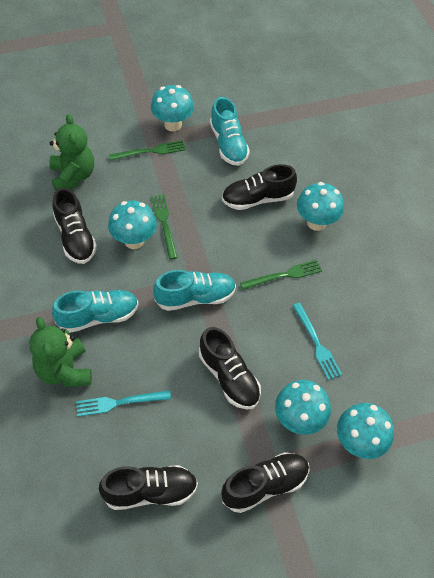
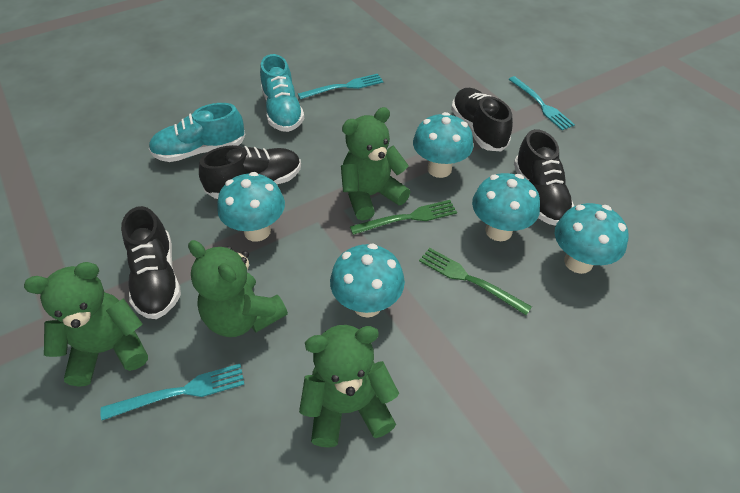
black shoe: [52,188,97,264] [99,465,198,510] [199,327,261,410] [221,452,309,513] [222,164,297,210] = 5 -> [121,206,181,319] [199,145,301,199] [451,88,513,151] [514,129,574,226] = 4
green fork: [109,140,186,161] [151,194,178,259] [240,260,322,290] = 3 -> [350,200,457,235] [419,248,532,315] = 2
green teddy bear: [29,317,92,387] [49,114,94,191] = 2 -> [24,262,148,387] [188,240,288,337] [299,325,399,448] [341,107,410,221] = 4
turquoise fork: [76,390,171,417] [292,303,342,380] = 2 -> [100,364,244,420] [298,74,384,99] [508,76,575,130] = 3
turquoise shoe: [52,290,139,333] [153,270,236,311] [210,97,250,166] = 3 -> [149,103,245,162] [260,54,305,132] = 2

